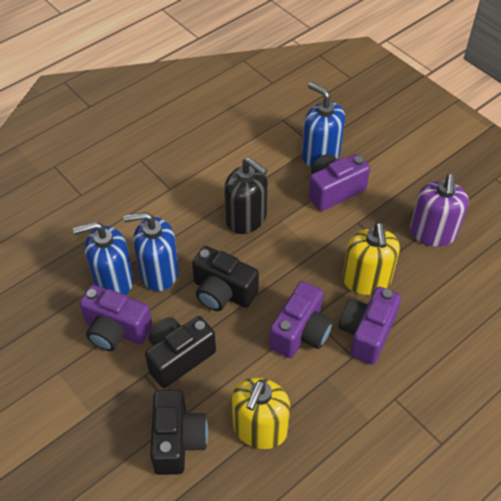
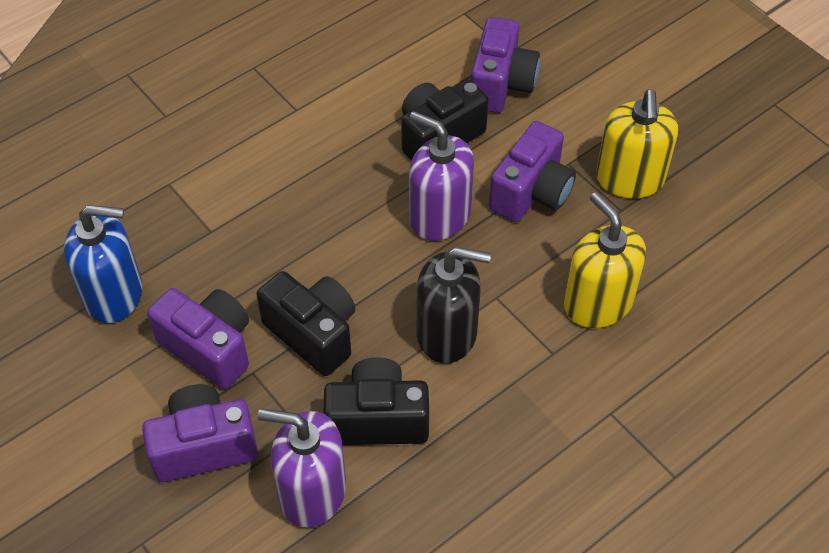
blue soap dispenser: [73,221,134,295] [123,212,179,291] [302,82,345,167] = 3 -> [64,205,142,323] = 1
purple soap dispenser: [410,174,469,247] = 1 -> [258,408,346,528] [409,111,474,241] = 2

